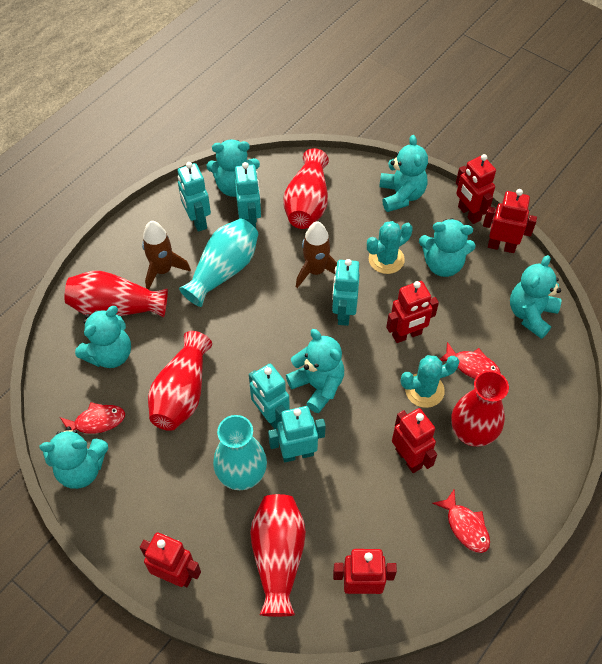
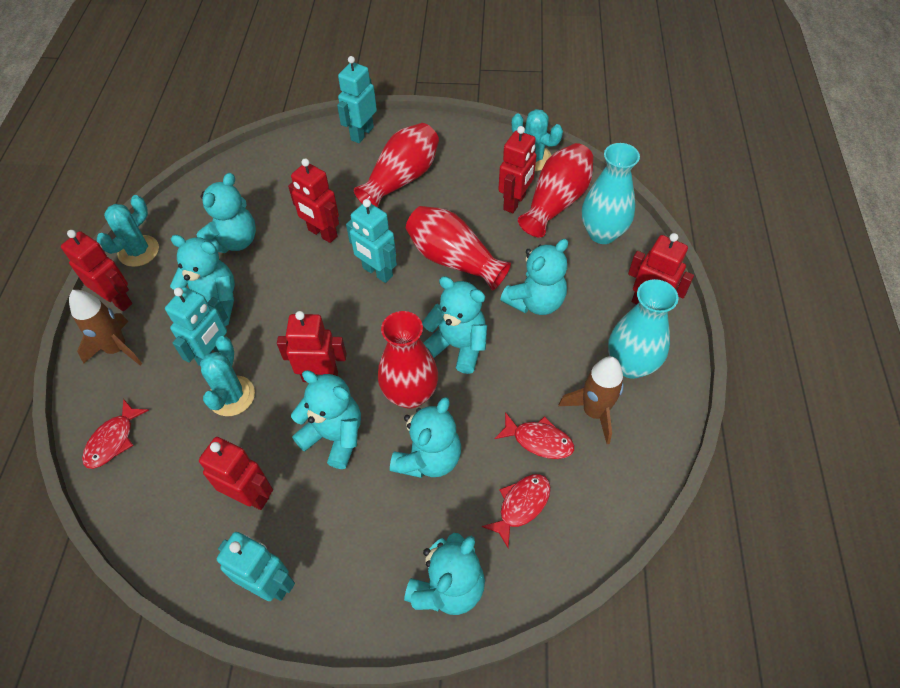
red vase: [64,271,168,318] [148,331,212,431] [250,494,306,617] [283,148,329,229] [451,370,509,447] = 5 -> [354,123,439,207] [378,311,438,409] [406,206,511,291] [518,143,593,238] = 4
turquoise cactus: [367,221,413,274] [401,355,460,408] = 2 -> [97,195,159,267] [200,336,255,416] [512,109,563,171] = 3
turquoise robot: [178,162,211,232] [235,162,261,228] [249,364,290,429] [268,406,326,462] [332,259,360,326] = 5 -> [165,287,228,366] [217,532,295,601] [337,56,377,143] [346,199,397,283] = 4

